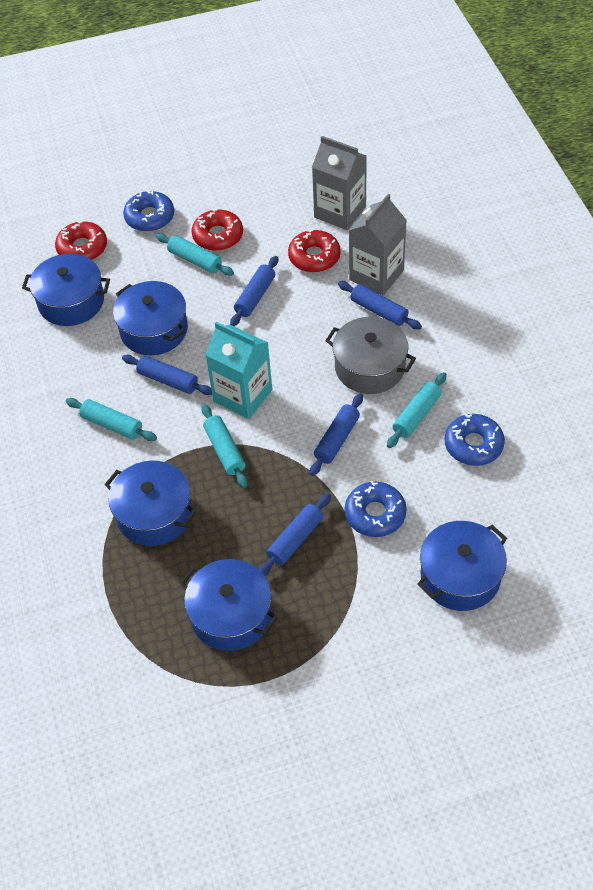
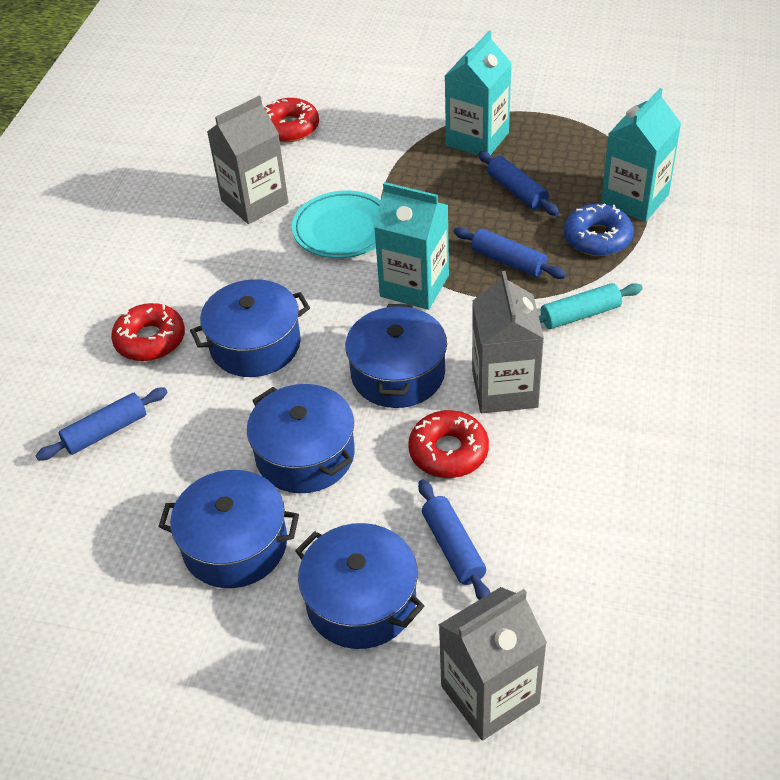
blue donut: [123,190,174,231] [345,481,407,537] [444,414,505,466] = 3 -> [564,204,634,256] = 1
blue rolling pin: [122,355,212,395] [230,256,278,326] [259,493,331,576] [310,393,363,476] [338,281,422,330] = 5 -> [36,388,168,461] [418,480,491,600] [454,227,567,279] [478,151,559,216] = 4
grey carton: [312,136,367,230] [349,194,407,295] = 2 -> [207,96,288,224] [439,587,547,741] [472,271,544,413] = 3
grey pot: [325,317,416,394] = 1 -> none = 0
turquoise carton: [205,321,272,419] = 1 -> [374,182,449,310] [445,31,511,156] [601,88,681,222] = 3
turquoise plate: none = 0 -> [292,191,381,258] = 1
turquoise rolling pin: [66,398,157,441] [156,233,234,276] [201,404,248,488] [387,372,447,448] = 4 -> [539,283,643,329] = 1

